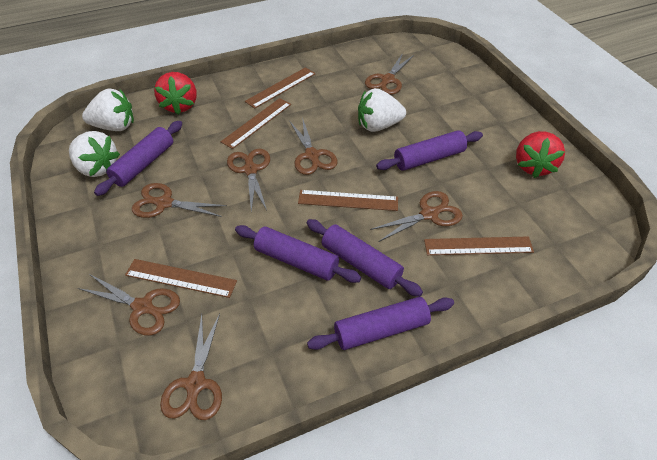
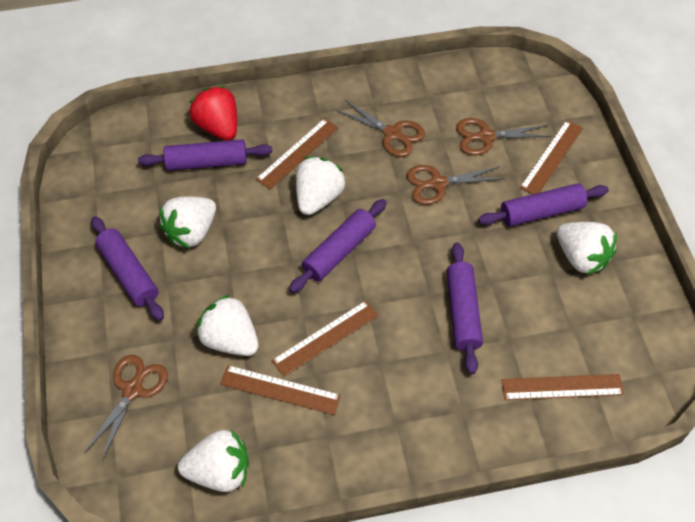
brown scissors: [78,274,180,336] [132,183,227,218] [160,313,222,420] [227,149,270,212] [289,117,338,175] [365,53,414,95] [370,191,463,242] = 7 -> [85,355,168,460] [336,100,425,157] [406,165,505,205] [456,118,552,155] = 4
red strawberry: [154,72,197,115] [516,131,565,178] = 2 -> [189,86,237,141] = 1
white strawberry: [69,131,120,177] [82,88,134,131] [358,88,406,132] = 3 -> [159,196,216,248] [178,430,249,492] [196,295,259,356] [296,156,346,215] [557,222,617,275] = 5

